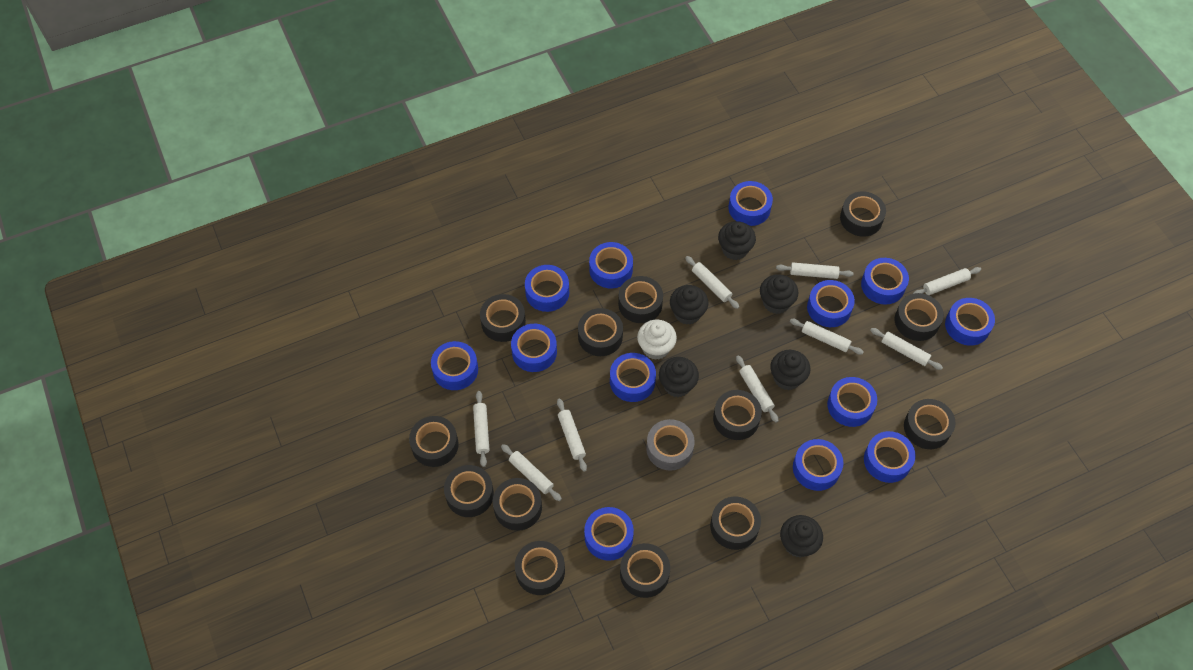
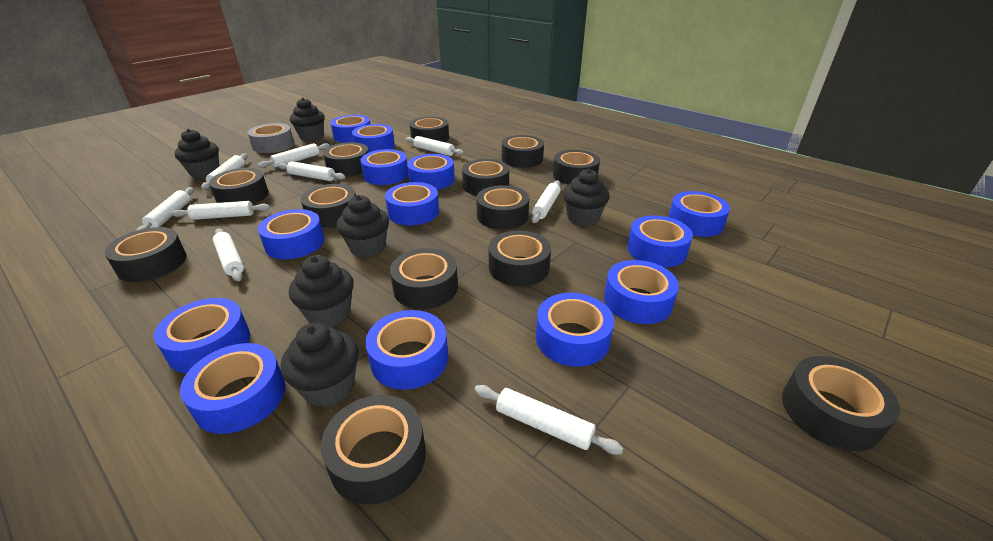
white cupcake: [637,319,677,360] = 1 -> none = 0

